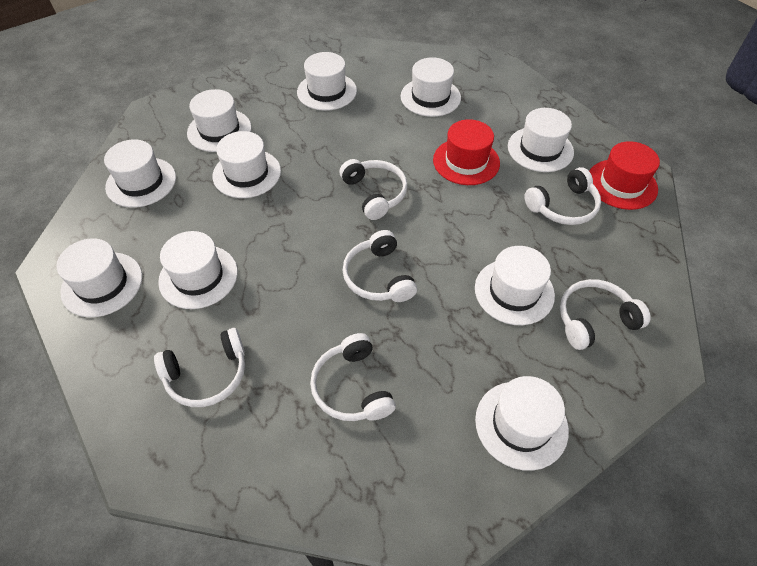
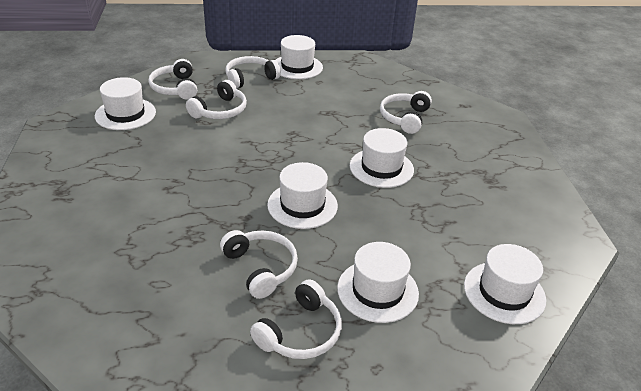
red hat: [433,119,500,185] [589,141,660,210] = 2 -> none = 0
white hat: [56,238,142,317] [104,139,176,208] [158,231,238,309] [187,89,252,152] [213,131,281,198] [297,52,357,111] [401,57,461,117] [475,246,555,325] [475,376,569,471] [508,108,574,172] = 10 -> [95,77,156,130] [267,162,338,229] [276,35,323,79] [337,242,419,323] [350,128,414,188] [464,244,546,324] = 6

